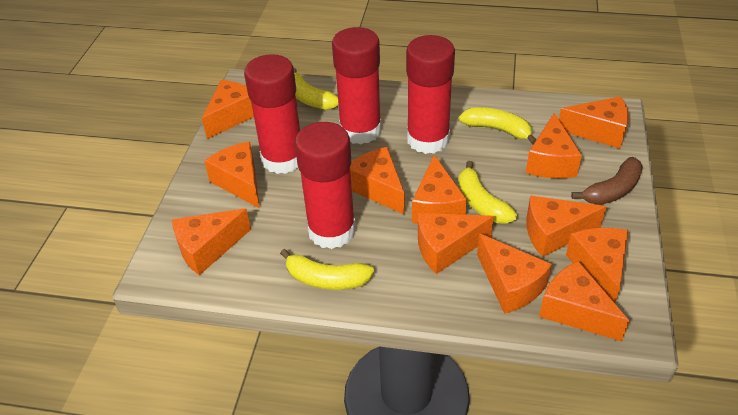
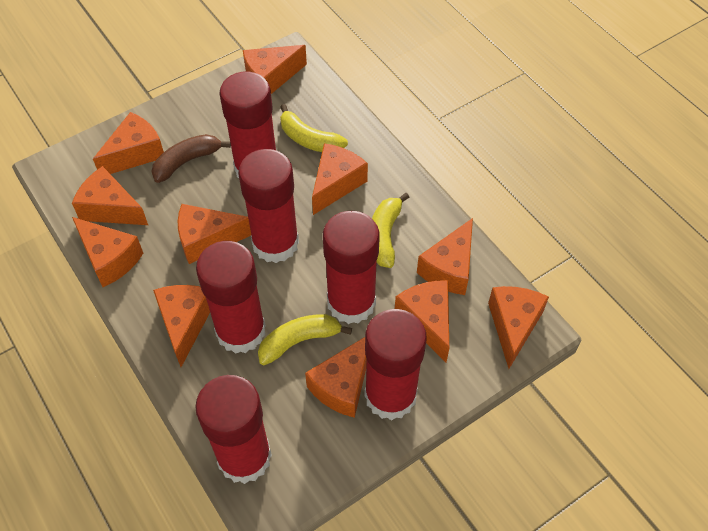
orange cheese: [172,208,251,275] [202,80,254,139] [204,142,260,209] [350,147,405,215] [412,155,467,224] [418,213,494,274] [477,233,552,314] [526,113,582,179] [526,196,607,257] [539,261,629,341] [559,96,629,149] [566,228,628,303] = 12 -> [72,166,148,225] [72,217,143,287] [93,112,164,174] [153,285,210,367] [178,204,251,264] [243,45,307,94] [305,337,367,418] [312,143,368,215] [395,280,449,362] [417,218,473,295] [488,286,549,369] = 11
red glue stick: [244,54,300,174] [295,122,356,249] [332,27,382,144] [406,35,455,154] = 4 -> [195,375,272,484] [196,241,266,354] [220,72,276,178] [238,149,299,263] [323,211,380,324] [364,309,427,420] = 6
yellow banana: [280,249,374,290] [294,68,339,110] [458,161,517,224] [459,107,536,145] = 4 -> [258,314,352,365] [280,104,348,152] [372,193,409,268] = 3

